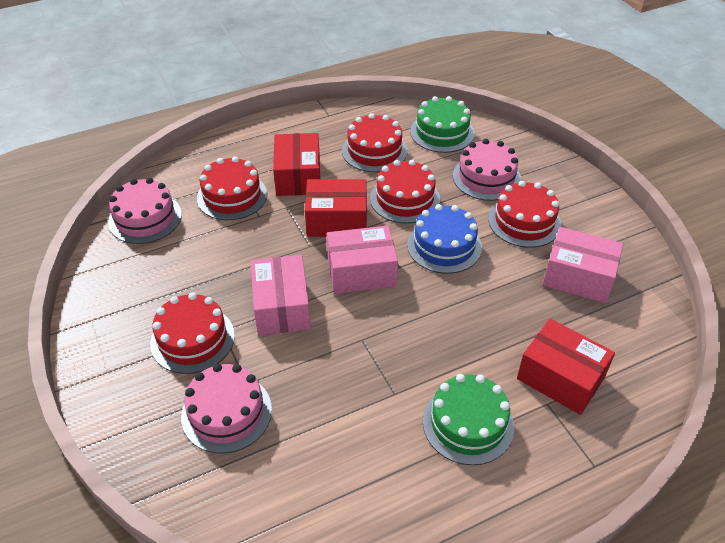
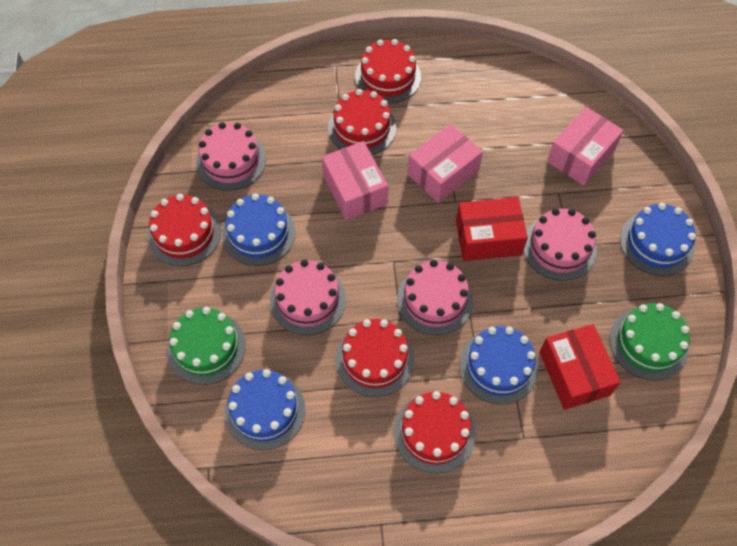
blue cake: [407,204,482,274] = 1 -> [222,193,296,266] [225,369,305,450] [460,326,538,404] [620,203,696,276] = 4
pink cake: [108,178,182,244] [181,363,272,454] [453,139,521,201] = 3 -> [196,122,266,191] [270,259,346,335] [397,260,473,335] [524,208,597,281] = 4
red box: [273,133,320,196] [305,179,367,237] [517,319,615,415] = 3 -> [456,197,528,261] [540,324,621,410] = 2

